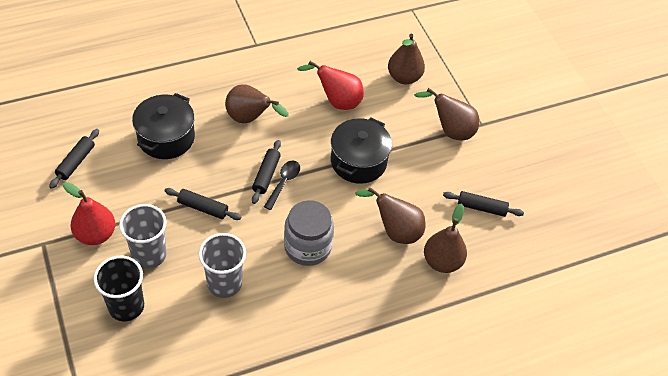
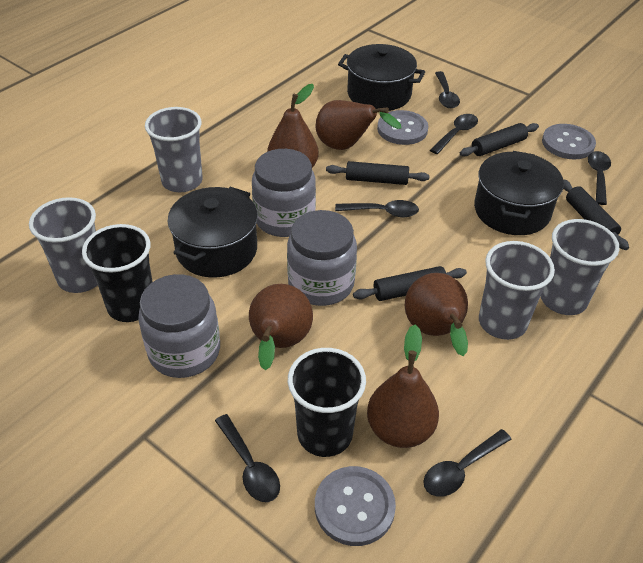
black cup: [94,256,144,321] = 1 -> [82,224,153,322] [288,348,366,457] = 2
black pot: [132,93,195,159] [331,117,392,184] = 2 -> [168,187,258,278] [338,44,425,111] [474,151,564,235] = 3
black spoon: [264,161,300,210] = 1 -> [215,414,280,502] [335,200,419,217] [423,429,512,497] [430,114,478,154] [435,71,460,108] [588,151,611,205] = 6
grey button: none = 0 -> [315,466,396,546] [377,110,428,145] [542,124,596,159] = 3
grey cup: [119,204,167,269] [199,233,246,298] = 2 -> [29,197,98,293] [145,107,203,192] [479,241,555,340] [541,219,619,315] = 4
grey jar: [284,200,334,266] = 1 -> [138,274,220,378] [252,149,316,237] [287,210,357,306] = 3
red pear: [63,182,115,245] [297,61,364,110] = 2 -> none = 0

